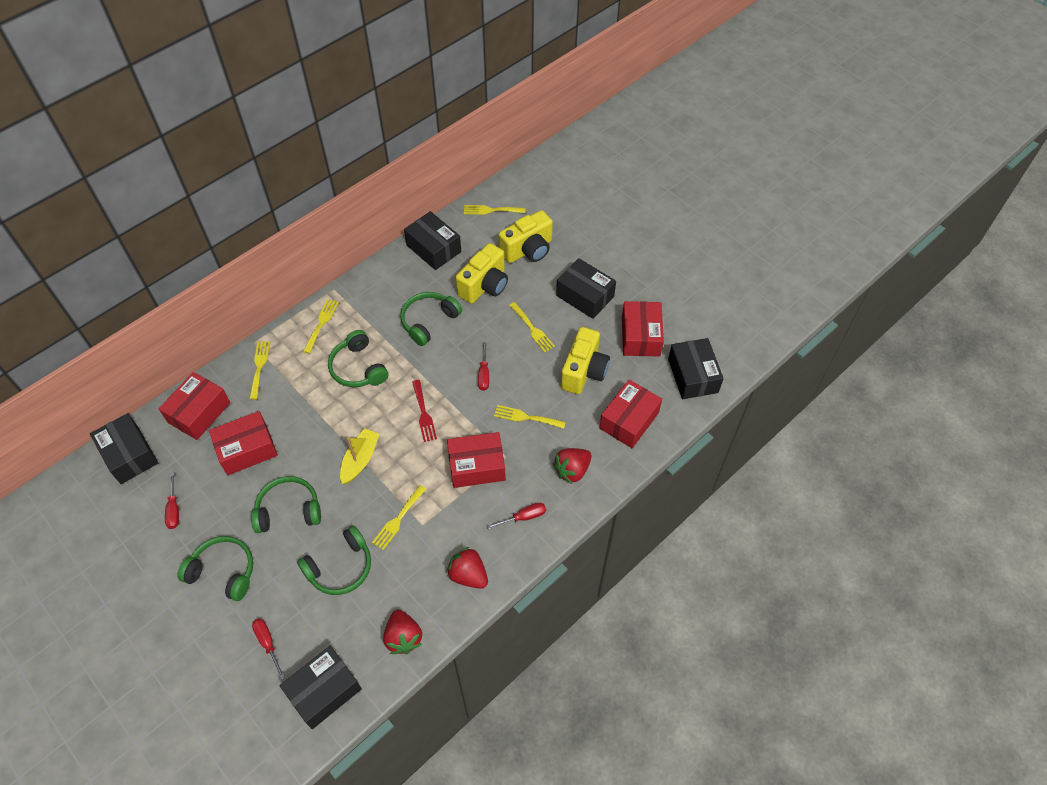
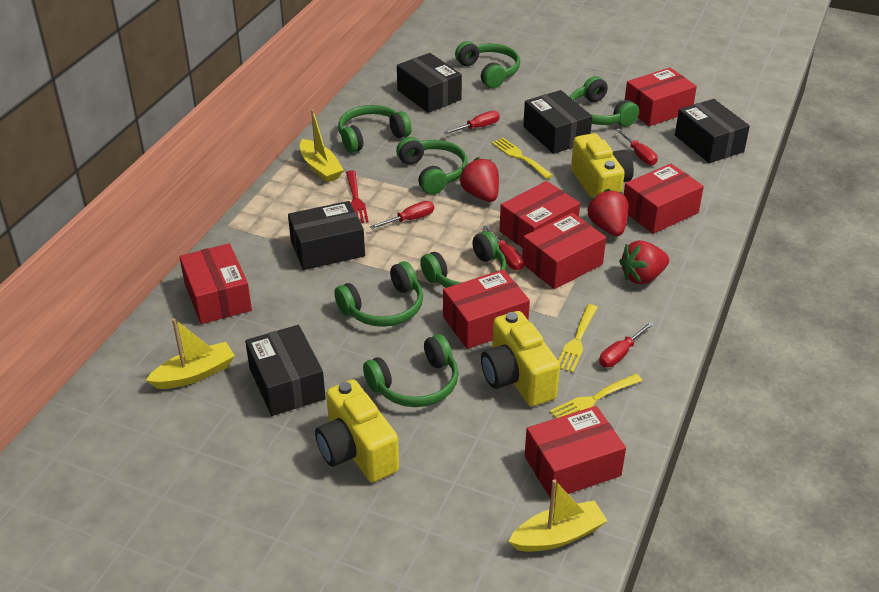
green headphones: [177,536,253,601] [251,476,321,533] [297,526,371,595] [328,330,389,387] [400,292,462,346] = 5 -> [334,261,423,327] [338,105,412,153] [363,334,459,407] [396,137,468,194] [420,231,506,288] [455,41,520,88] [570,76,639,127] = 7
red box: [159,372,230,440] [209,411,278,475] [447,432,506,488] [599,380,662,448] [622,301,664,357] = 5 -> [179,243,252,324] [443,269,530,349] [499,181,580,248] [522,213,606,289] [524,406,626,499] [624,164,704,234] [625,68,697,126] = 7
red screwdriver: [165,473,179,529] [252,618,285,679] [478,342,489,391] [487,503,546,529] = 4 -> [370,201,434,229] [443,111,500,135] [483,225,524,270] [599,322,654,367] [616,129,658,165] = 5
yellow boat: [340,428,380,484] = 1 -> [146,319,235,389] [300,109,344,182] [508,479,607,552] = 3
yellow fork: [250,341,270,400] [303,299,339,354] [372,485,426,550] [464,205,525,215] [494,405,566,429] [509,302,555,353] = 6 -> [492,138,553,179] [550,374,643,418] [558,304,598,373] = 3

